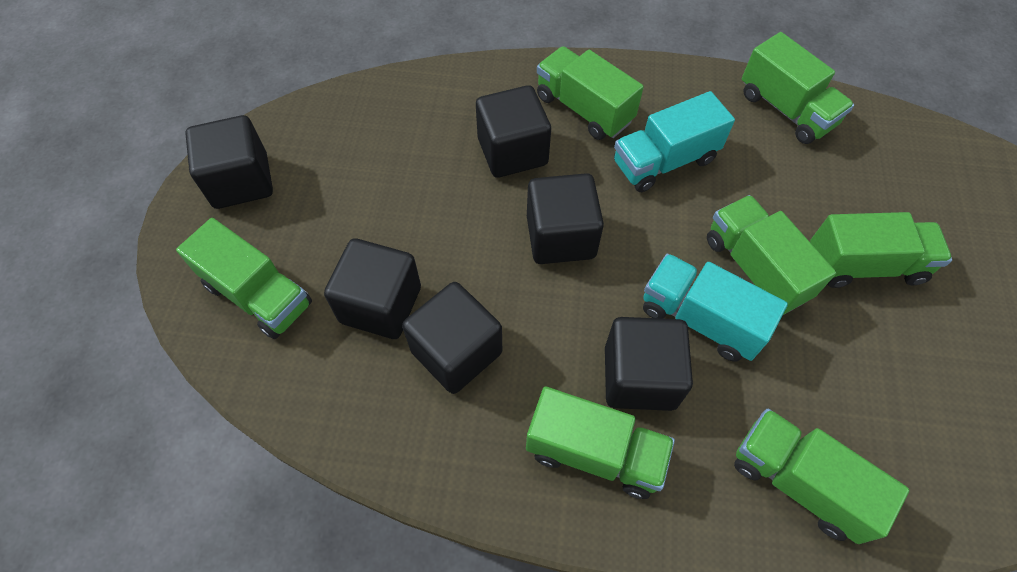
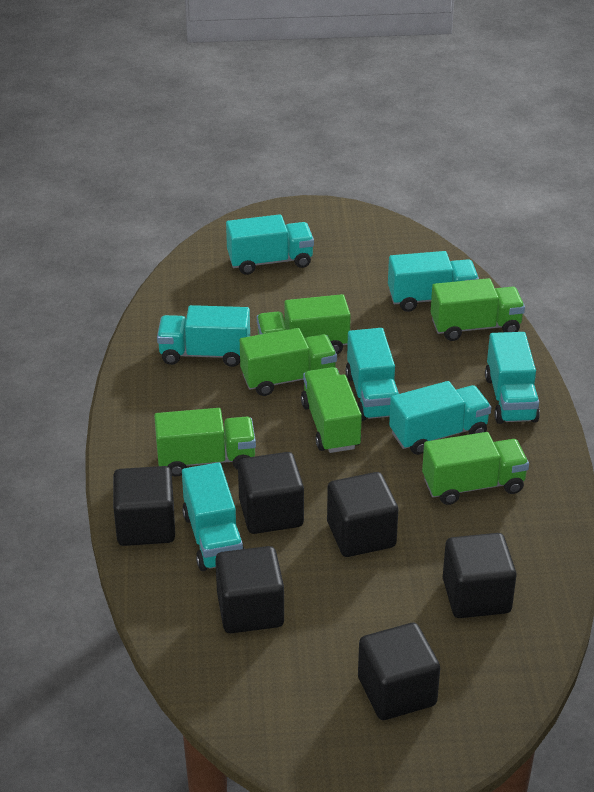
green truck: [176,218,312,339] [526,387,675,499] [537,46,644,140] [707,195,836,315] [734,409,909,544] [742,32,854,144] [810,212,952,288] = 7 -> [154,408,256,476] [240,328,337,396] [257,294,351,354] [301,367,362,453] [422,432,529,505] [431,278,525,341] = 6
turquoise truck: [614,91,735,192] [643,254,788,362] = 2 -> [157,305,250,367] [182,462,245,571] [226,214,314,275] [346,328,399,421] [388,251,479,312] [389,381,491,455] [485,332,540,424] = 7

